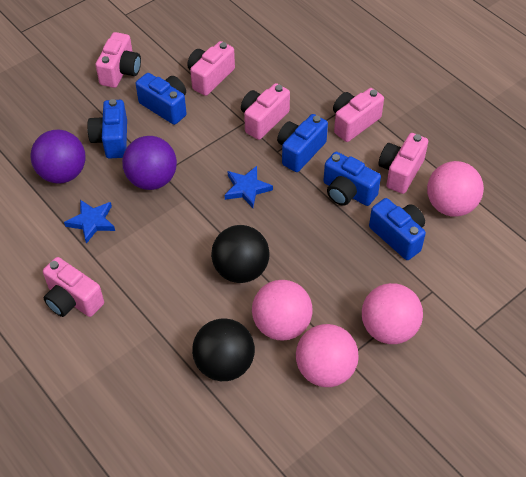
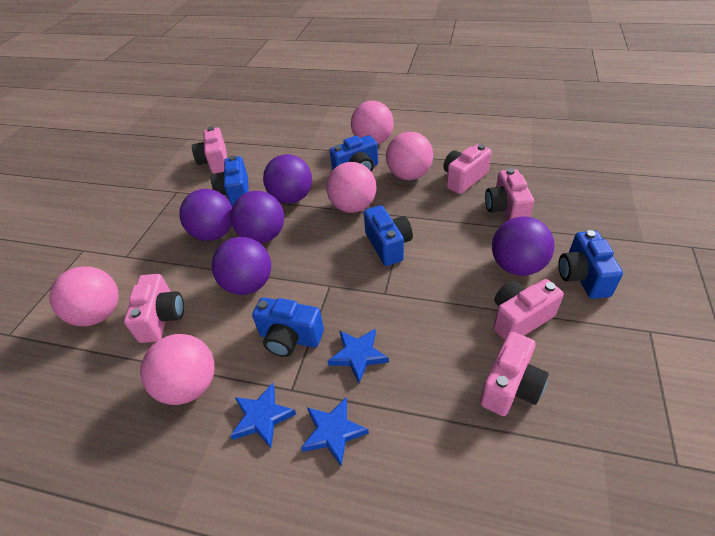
black ball: [192,319,255,381] [211,225,270,283] = 2 -> none = 0
blue star: [64,200,115,244] [225,166,273,208] = 2 -> [230,383,296,448] [301,398,369,467] [328,329,389,383] = 3
pink ball: [252,280,313,341] [296,324,359,387] [362,283,423,344] [427,161,484,217] = 4 -> [50,266,119,326] [140,334,215,405] [326,162,376,213] [351,101,394,145] [386,132,433,180] = 5
purple ball: [30,130,85,184] [122,136,177,190] = 2 -> [179,189,232,241] [212,237,271,295] [231,191,284,243] [263,154,312,204] [492,217,554,276] = 5

